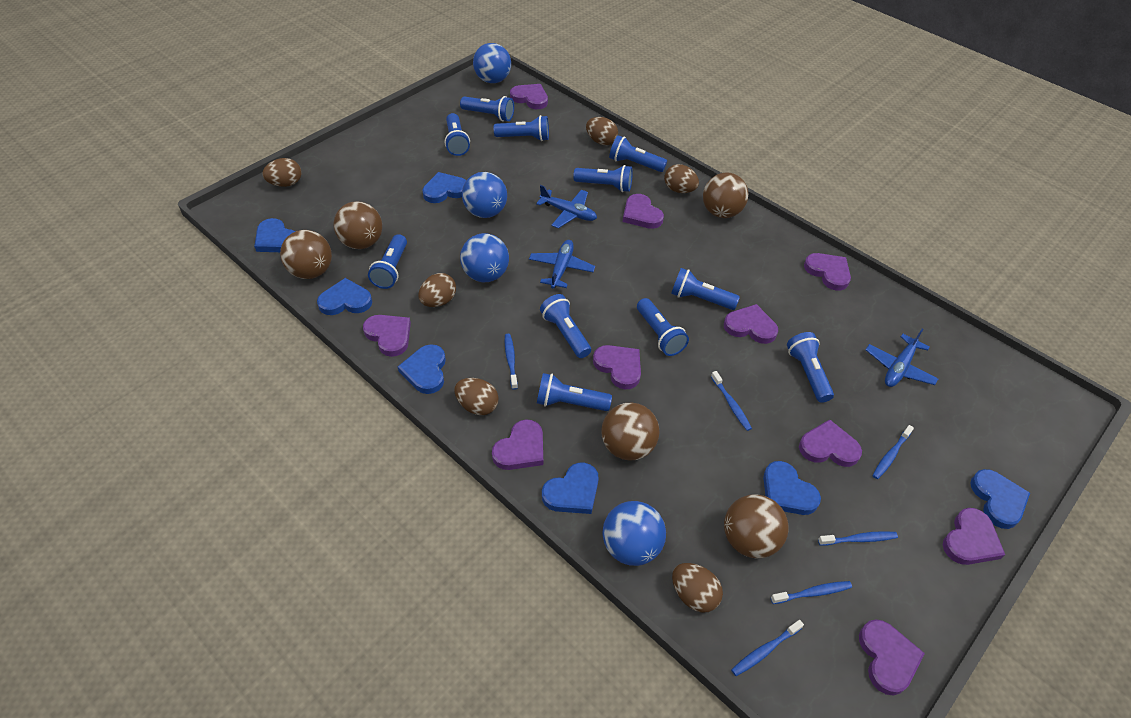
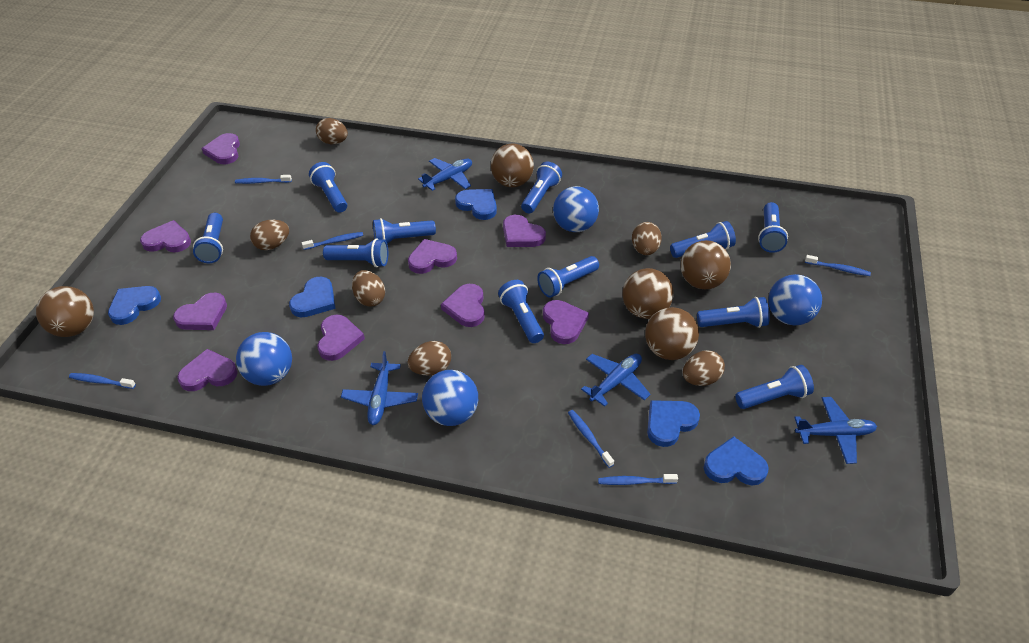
blue heart: [254,218,295,252] [317,278,372,315] [398,344,446,394] [422,172,466,203] [542,463,599,514] [763,461,821,515] [970,469,1030,529] = 7 -> [108,286,161,325] [289,277,336,317] [455,189,497,220] [647,400,700,447] [704,436,769,485] = 5
blue plane: [529,240,595,289] [536,185,597,228] [866,329,938,387] = 3 -> [341,351,418,425] [418,158,472,191] [581,354,651,407] [794,397,877,464] = 4
purple heart: [363,315,411,357] [492,420,543,470] [510,84,548,109] [593,345,641,389] [623,194,664,229] [724,304,778,344] [799,419,862,467] [804,253,851,291] [859,619,925,696] [943,508,1005,565] = 10 -> [140,220,191,252] [173,293,227,330] [177,349,238,391] [201,133,240,164] [317,315,365,361] [408,239,457,274] [441,284,485,327] [503,215,546,247] [543,300,589,344] = 9

